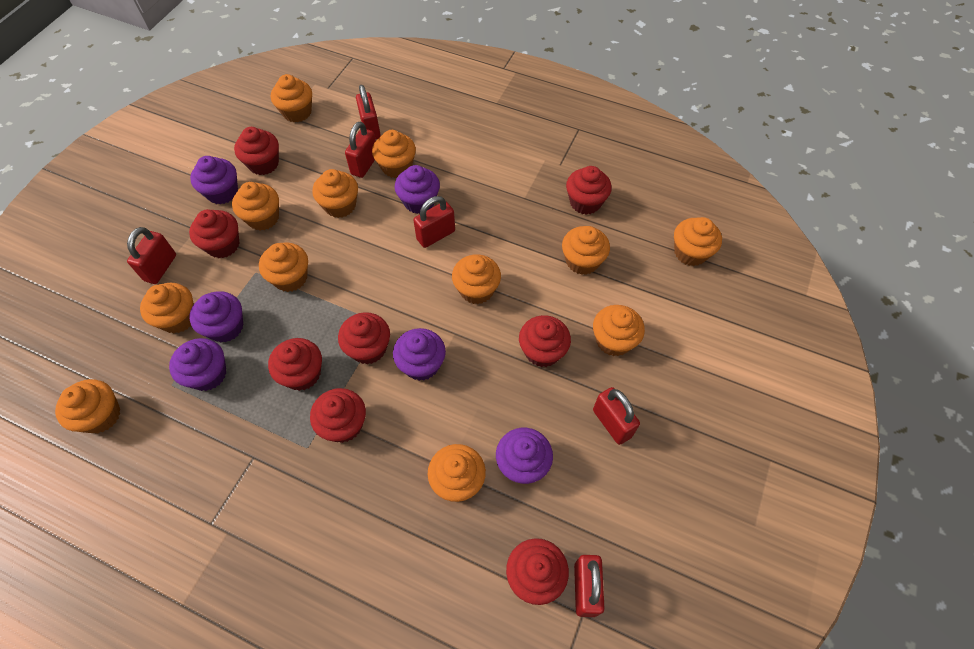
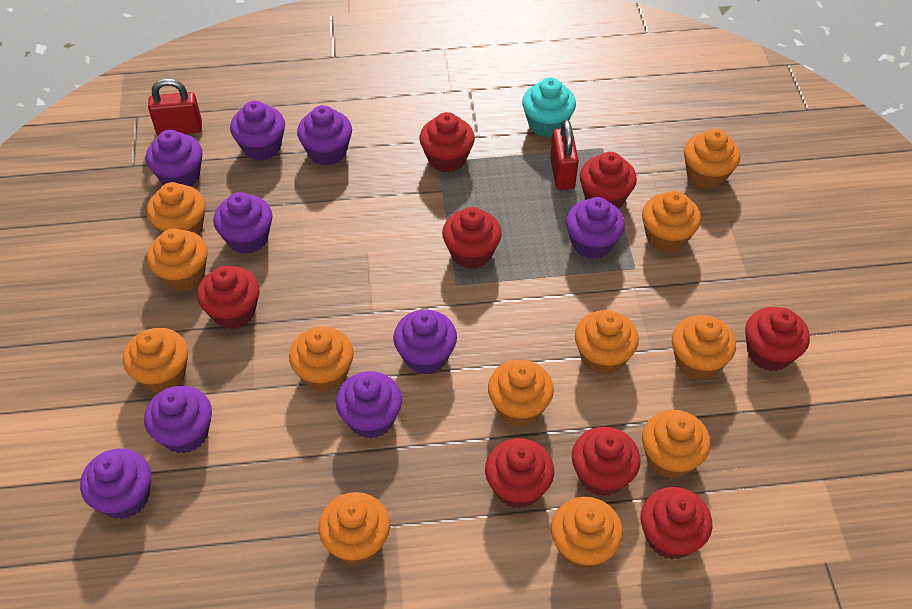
purple cupcake: [169,338,226,391] [189,291,243,342] [190,156,238,204] [393,328,446,381] [395,165,440,214] [496,428,553,484] = 6 -> [80,448,151,519] [144,386,212,454] [146,130,202,186] [213,192,273,254] [230,101,285,161] [297,105,352,166] [336,371,402,439] [393,310,457,374] [566,197,625,259] = 9
red padlock: [127,227,176,284] [345,122,376,178] [356,85,381,139] [413,196,455,248] [574,555,605,617] [593,387,640,445] = 6 -> [148,78,202,136] [550,120,579,190] = 2
turquoise cupcake: none = 0 -> [522,77,576,137] = 1

